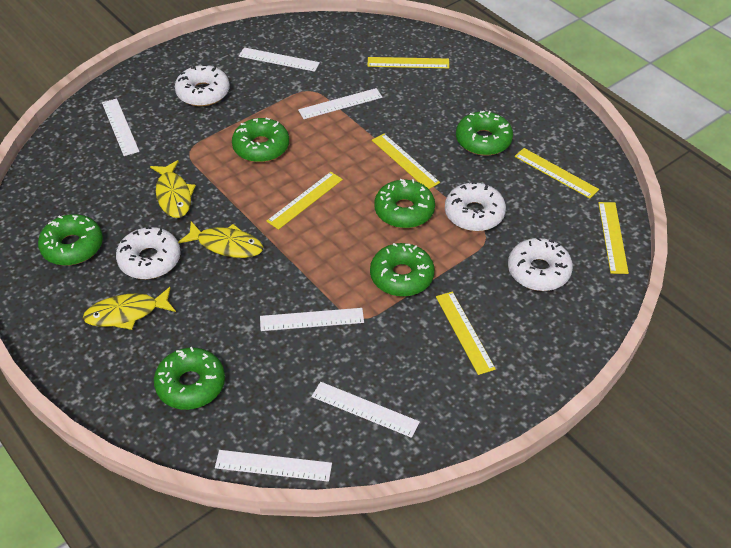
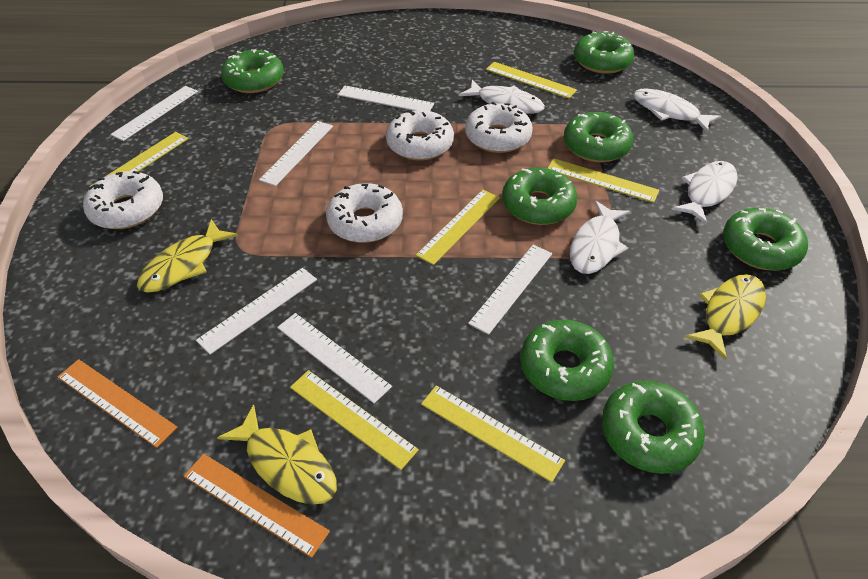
green donut: [38,214,103,266] [154,347,225,410] [232,118,289,162] [370,243,434,297] [374,179,435,228] [456,111,513,156] = 6 -> [221,49,284,93] [502,167,578,225] [521,320,614,401] [564,112,633,162] [574,31,634,74] [602,381,705,474] [723,208,808,271] = 7
orange ruler: none = 0 -> [58,359,177,448] [184,454,330,558] = 2
white fish: none = 0 -> [459,79,545,114] [570,201,631,274] [633,88,721,133] [671,161,738,225] = 4

